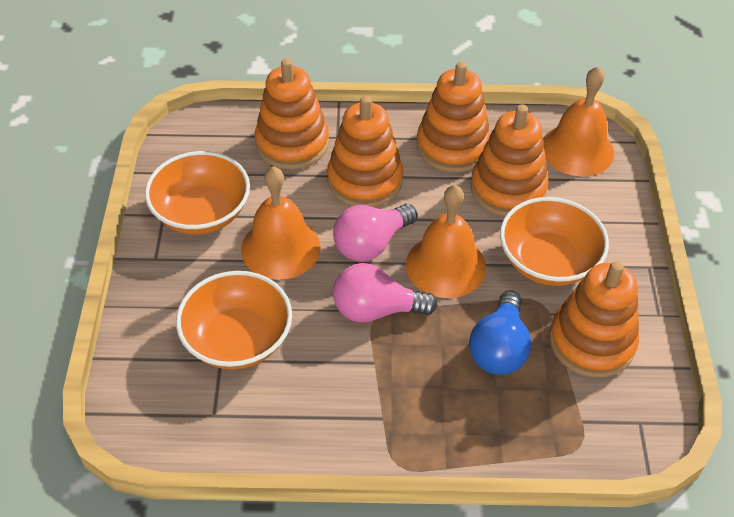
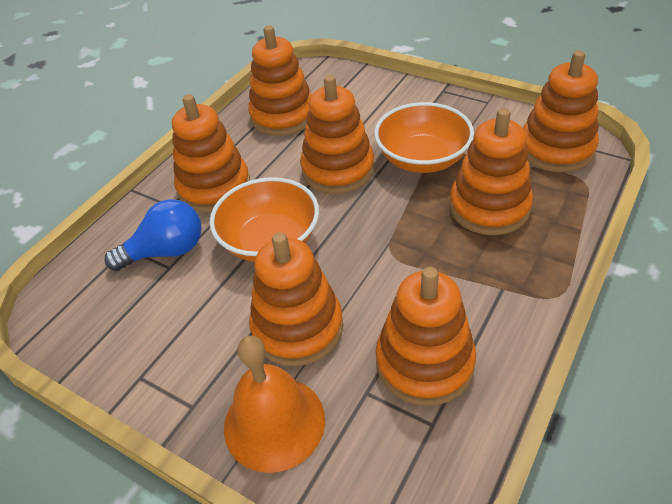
orange bell: [241,166,321,280] [406,185,486,298] [543,67,614,176] = 3 -> [224,336,325,473] = 1
orange bowl: [145,151,250,235] [176,271,292,370] [500,197,609,286] = 3 -> [210,177,319,262] [374,102,474,173] = 2
orange stacking toy: [255,58,329,170] [327,96,403,207] [417,62,490,173] [470,105,549,216] [549,261,639,378] = 5 -> [172,94,250,212] [248,25,312,136] [249,232,343,366] [300,75,375,194] [375,267,476,406] [449,108,533,235] [523,51,599,172] = 7
pink light bulb: [333,204,418,261] [333,263,438,323] = 2 -> none = 0

